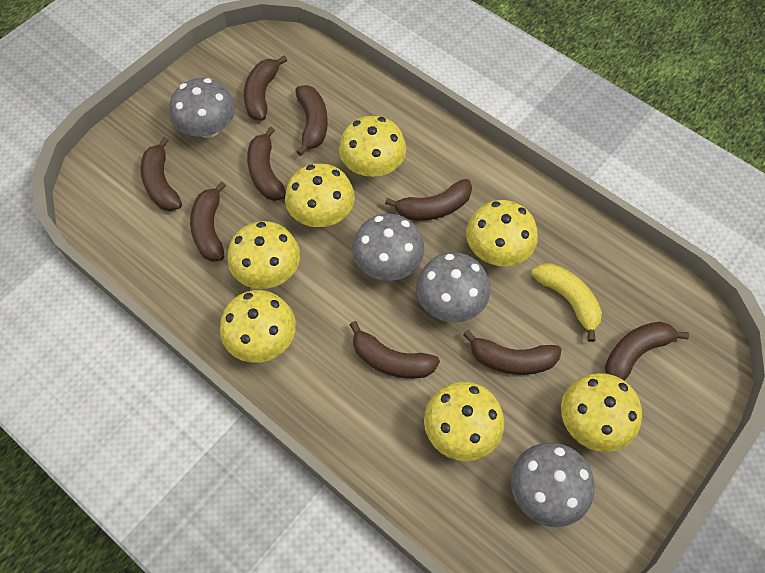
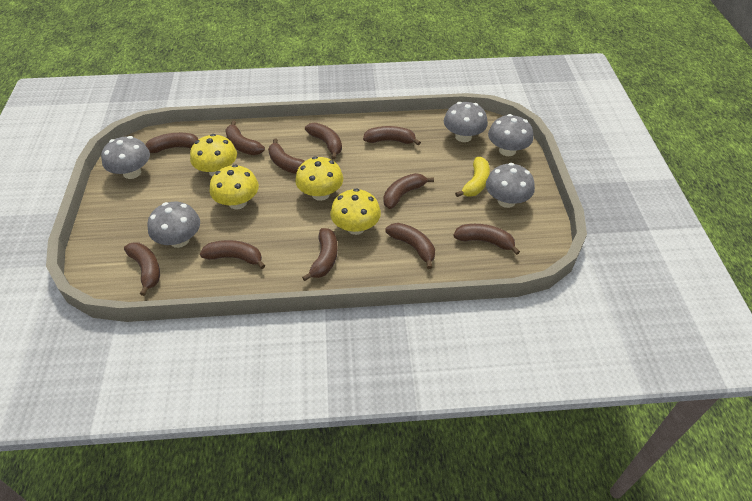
brown banana: [141,137,182,211] [190,181,226,262] [244,55,287,121] [247,127,286,201] [295,85,328,156] [350,321,440,379] [385,179,472,221] [463,330,562,375] [605,322,689,380] = 9 -> [124,242,160,296] [145,133,198,153] [200,240,265,269] [225,121,265,155] [268,139,305,174] [302,228,338,281] [305,123,342,160] [363,126,421,146] [383,173,434,209] [385,223,435,269] [454,224,520,255] = 11
grey mushroom: [170,78,236,138] [352,213,424,281] [416,252,490,322] [511,443,595,527] = 4 -> [101,136,150,179] [147,202,200,248] [444,102,488,142] [486,163,535,208] [488,114,533,156] = 5
yellow mushroom: [220,290,296,363] [228,221,300,289] [285,163,355,227] [339,116,406,177] [424,382,504,461] [466,200,538,266] [561,373,642,452] = 7 -> [190,134,237,177] [210,164,259,210] [295,156,343,201] [330,188,381,235] = 4

